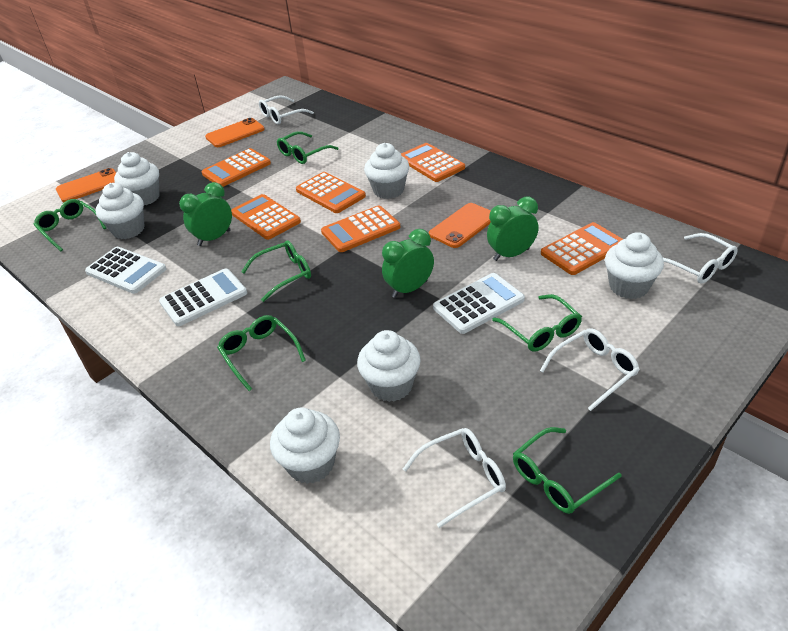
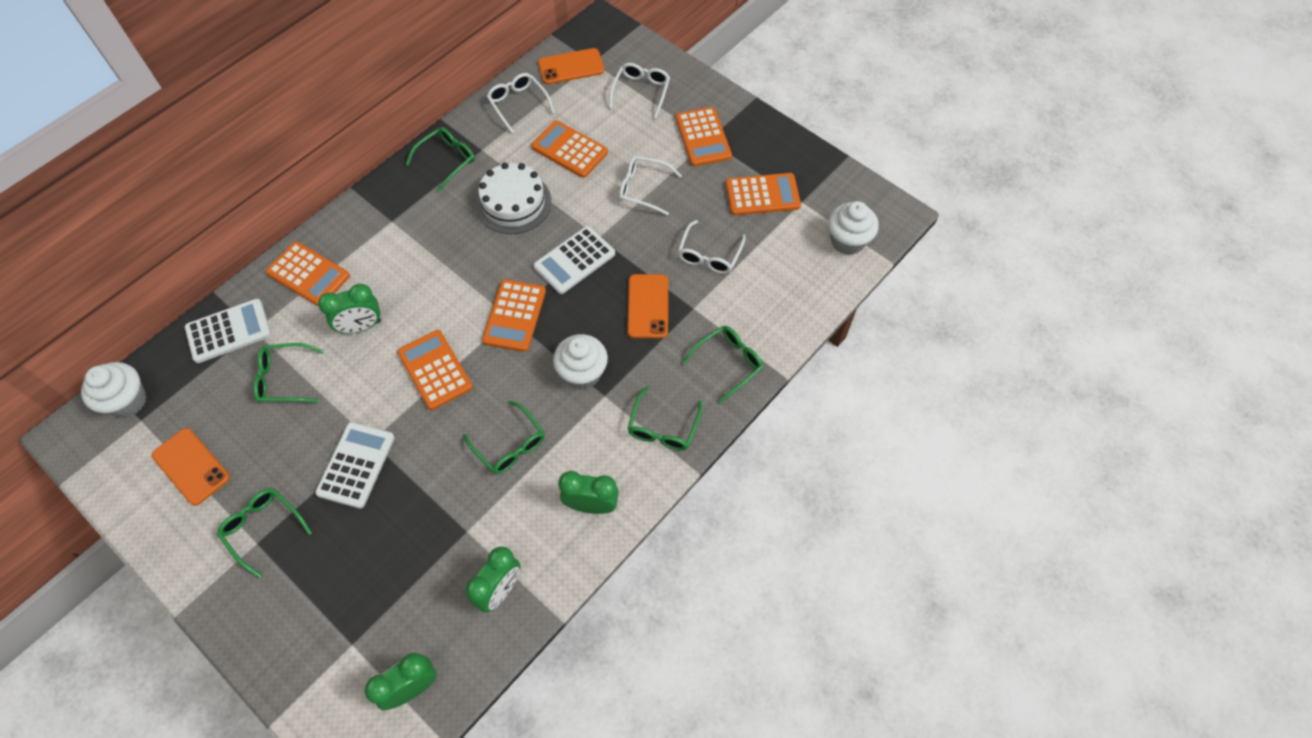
green clock: [179,182,232,246] [382,229,434,298] [487,196,539,261] = 3 -> [318,284,381,334] [365,653,437,711] [466,546,521,613] [558,471,619,514] = 4
white cake: none = 0 -> [476,163,552,234] = 1
white cupcake: [96,183,145,239] [114,152,160,205] [270,407,340,484] [357,330,421,402] [364,143,409,199] [605,232,664,299] = 6 -> [81,362,147,418] [553,334,608,390] [828,201,879,255] = 3

